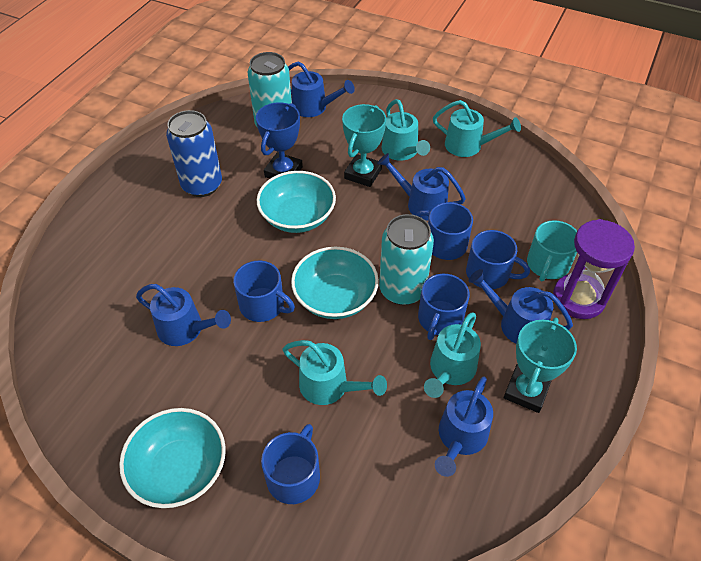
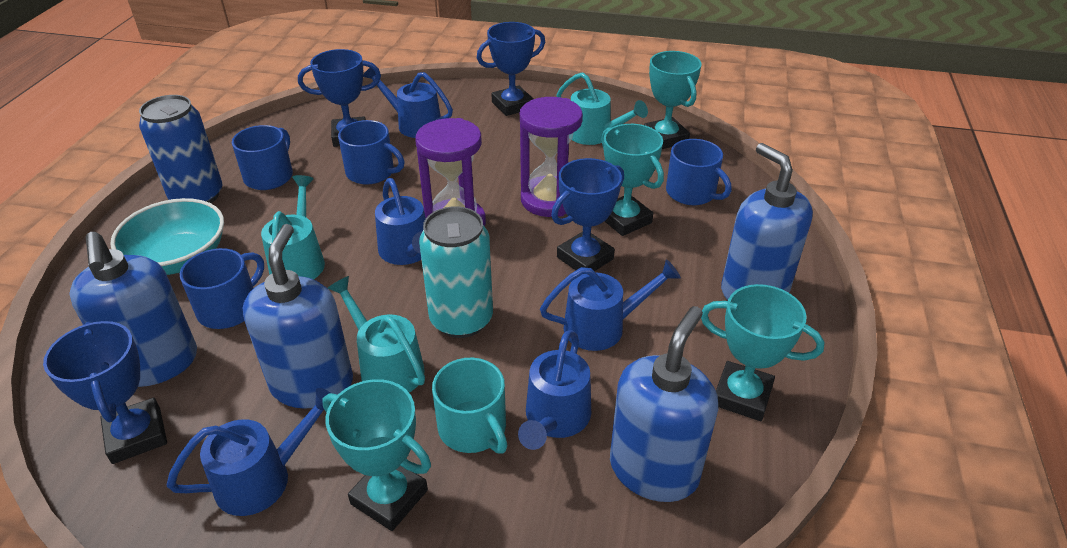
blue mug: [233,261,295,322] [261,424,320,504] [416,202,473,260] [418,274,470,340] [466,230,530,289] = 5 -> [180,248,264,329] [232,125,293,190] [338,120,405,185] [666,139,732,205] = 4
blue soap dispenser: none = 0 -> [69,232,197,387] [243,224,353,409] [610,306,718,502] [721,143,813,300] = 4
blue trophy: [256,102,303,179] = 1 -> [43,321,167,464] [298,49,381,147] [477,22,545,116] [551,158,624,271] = 4
purple hourglass: [553,219,635,319] = 1 -> [415,118,486,227] [520,97,583,217] = 2
turquoise bowl: [119,408,226,508] [257,171,336,233] [291,247,379,319] = 3 -> [110,198,224,275] = 1
turquoise can: [248,52,292,128] [379,214,434,305] = 2 -> [419,206,493,338] = 1
turquoise trophy: [342,104,386,187] [504,317,577,413] = 2 -> [322,379,431,531] [601,124,664,236] [644,51,701,149] [701,284,825,421] = 4
turquoise watering can: [283,340,387,405] [382,99,430,161] [424,312,481,398] [433,100,521,157] = 4 -> [261,175,325,279] [328,276,425,393] [556,72,648,145] = 3

